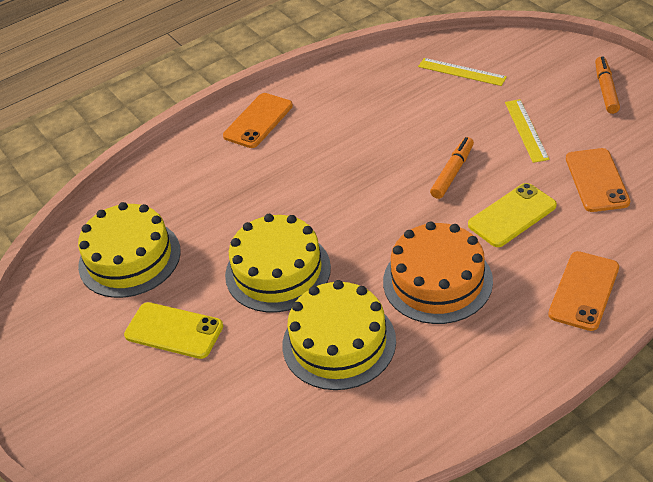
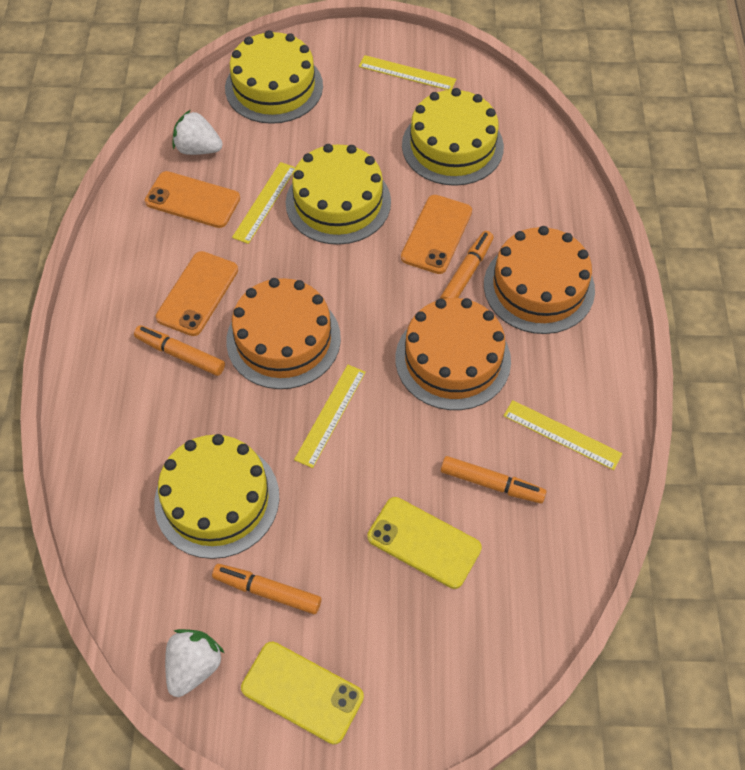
orange cake: [383,222,493,324] = 1 -> [226,278,341,389] [395,298,511,410] [484,226,595,334] = 3
orange marker: [430,137,474,199] [595,56,620,114] = 2 -> [134,325,225,376] [212,564,321,614] [440,231,494,299] [441,456,546,504] = 4
white strawberry: none = 0 -> [165,629,224,697] [172,110,223,155] = 2
yellow cake: [78,202,181,298] [225,214,331,312] [282,280,396,390] = 3 -> [154,434,279,559] [225,30,323,124] [286,144,391,245] [402,88,504,186] = 4
yellow ruler: [418,58,507,86] [505,99,549,163] = 2 -> [232,162,296,244] [294,365,366,468] [359,55,456,90] [504,400,623,470] = 4

